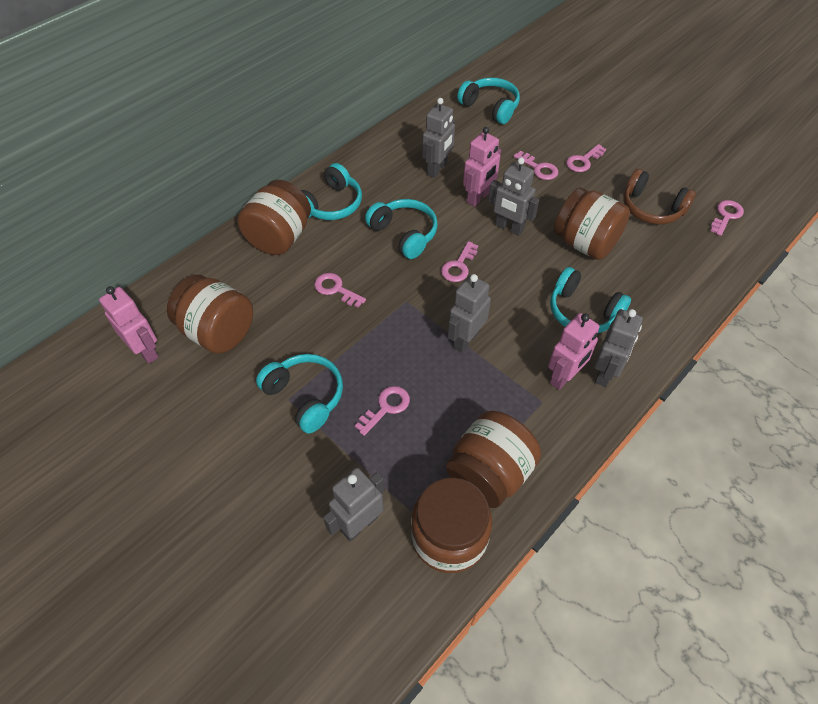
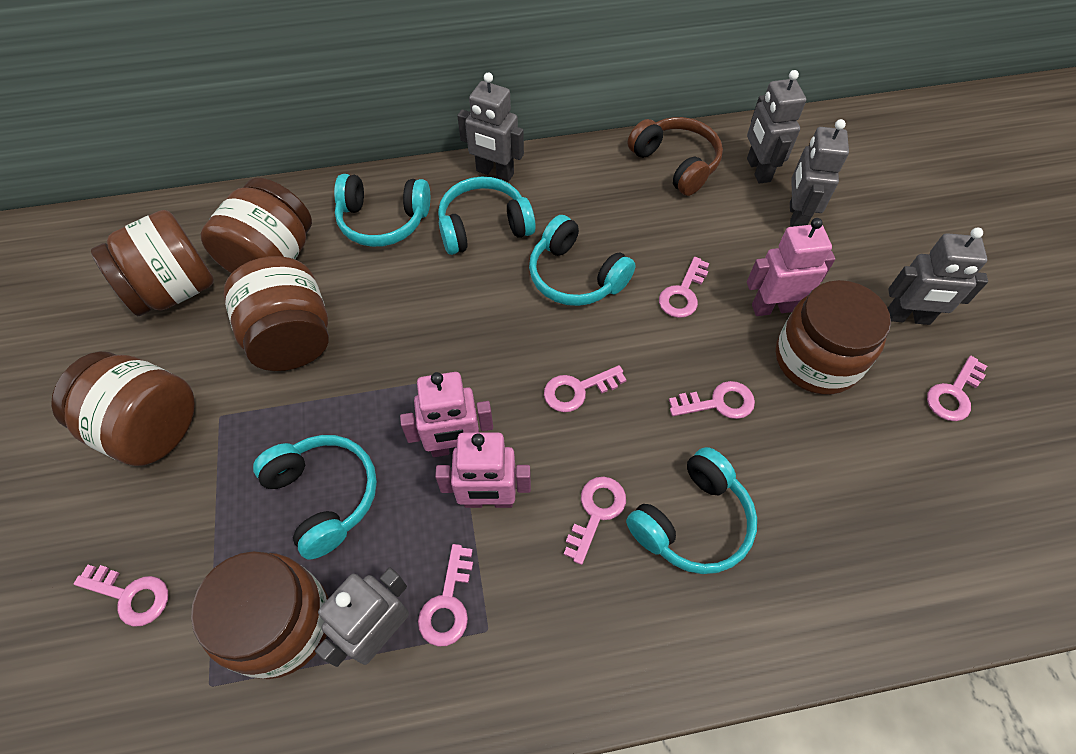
brown jar: [167,275,253,354] [237,180,311,255] [411,478,492,573] [446,411,541,508] [554,187,630,260] = 5 -> [51,352,195,466] [91,210,214,316] [191,551,329,679] [201,178,312,274] [224,256,329,371] [776,280,891,395] = 6
pink key: [314,273,366,308] [355,386,410,436] [441,241,478,282] [513,151,558,180] [566,144,606,172] [710,200,744,236] = 6 -> [74,564,168,627] [418,544,473,646] [544,365,626,412] [564,477,626,565] [659,257,709,318] [669,381,755,419] [927,356,987,421] = 7

